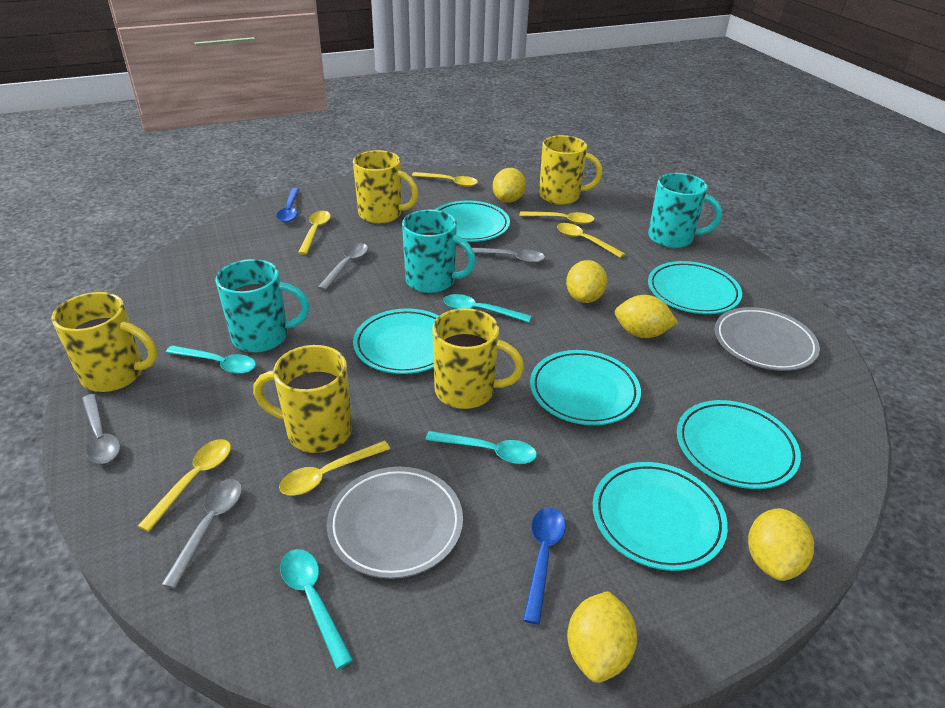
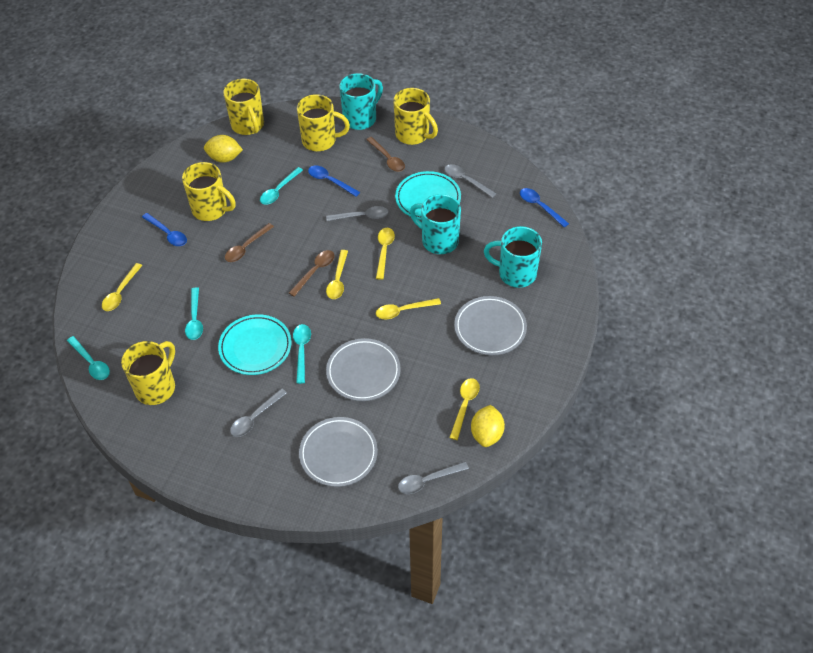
blue spoon: [276,188,299,222] [523,507,566,624] = 2 -> [142,213,187,246] [308,166,360,197] [520,188,569,227] = 3
brown spoon: none = 0 -> [225,223,274,262] [289,250,334,297] [366,137,405,172] = 3
grey plate: [327,467,463,579] [715,307,820,371] = 2 -> [299,417,378,487] [326,338,401,401] [454,296,527,355] = 3
turquoise plate: [353,308,439,374] [434,201,510,242] [530,350,641,425] [593,462,728,571] [648,261,742,314] [677,400,801,489] = 6 -> [218,314,292,375] [395,171,461,220] = 2
yellow lemon: [493,168,526,203] [566,260,607,303] [567,591,637,683] [615,295,678,338] [748,508,814,581] = 5 -> [204,135,243,163] [471,405,505,447] = 2
yellow spoon: [138,439,231,532] [279,441,390,495] [298,211,331,255] [412,172,478,187] [519,211,595,224] [557,223,625,258] = 6 -> [102,263,142,311] [326,250,348,299] [376,228,395,280] [376,298,441,319] [449,378,480,440] = 5

